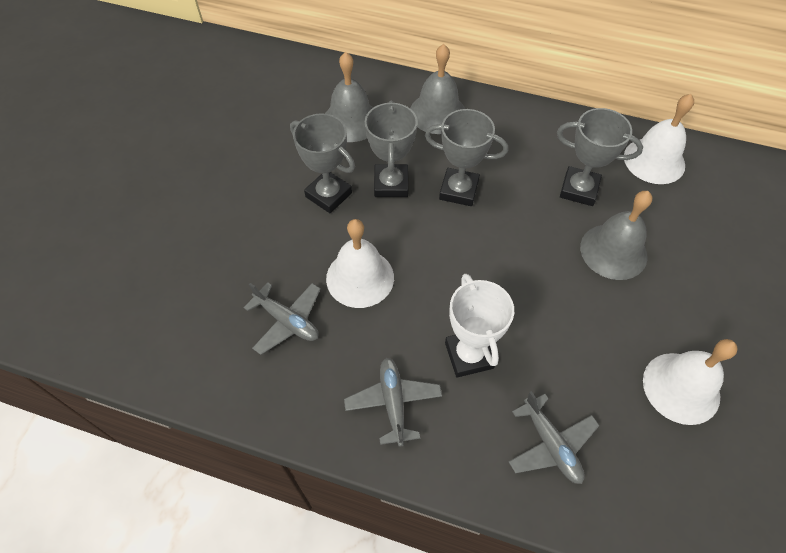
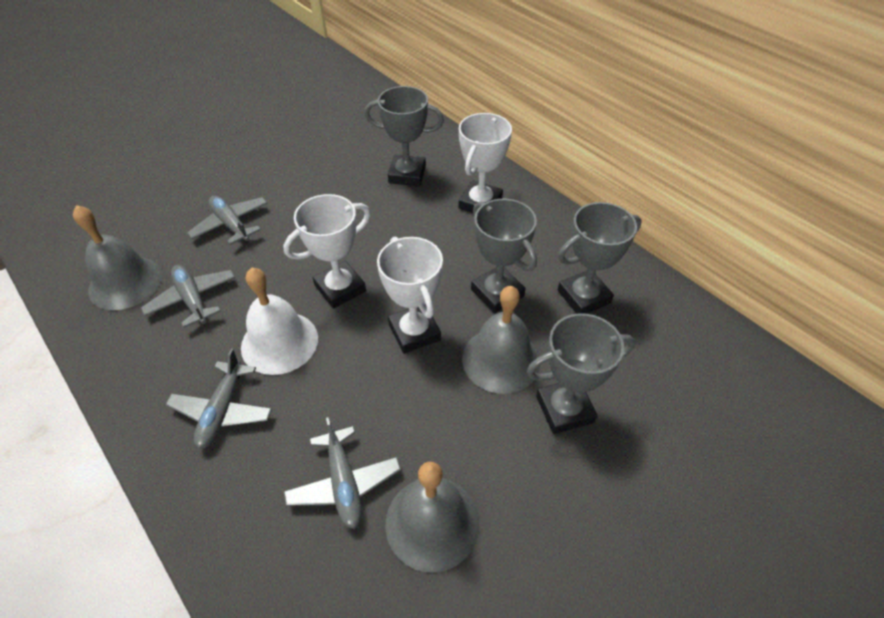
grey plane: [244,283,321,355] [344,358,442,447] [508,391,600,484] = 3 -> [141,265,235,328] [166,349,272,449] [187,196,267,245] [284,417,401,529] = 4
white bell: [326,219,394,308] [624,94,694,184] [643,339,738,425] = 3 -> [241,268,318,375] = 1
white trophy: [445,274,514,378] = 1 -> [283,194,371,309] [377,237,443,354] [459,113,512,213] = 3

